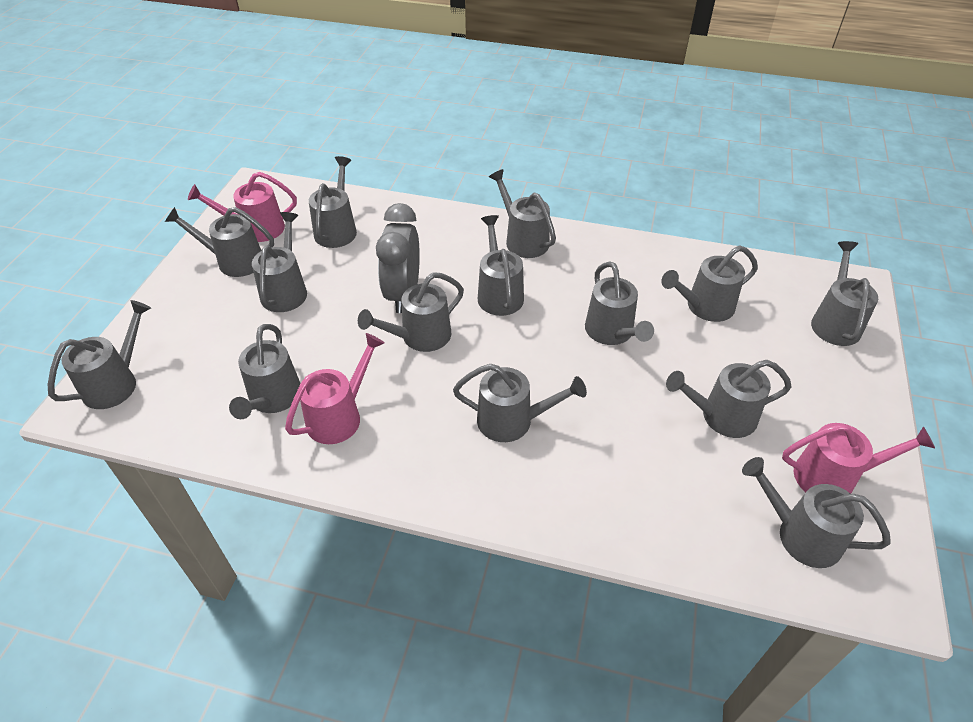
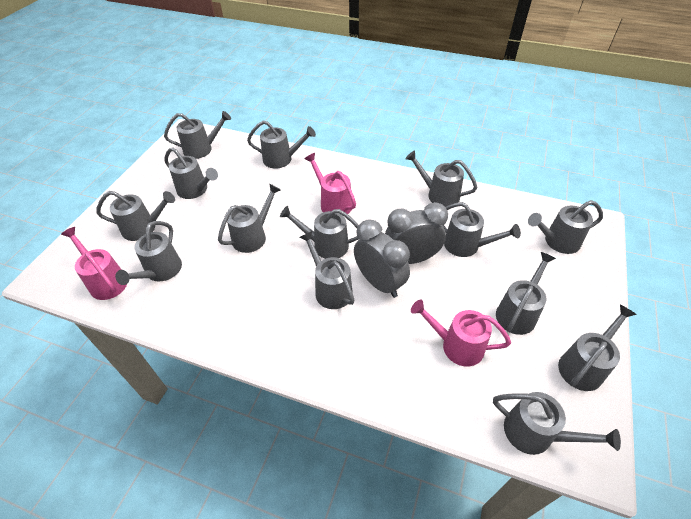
grey clock: [376,203,420,313] = 1 -> [354,220,410,298] [385,202,448,264] = 2

